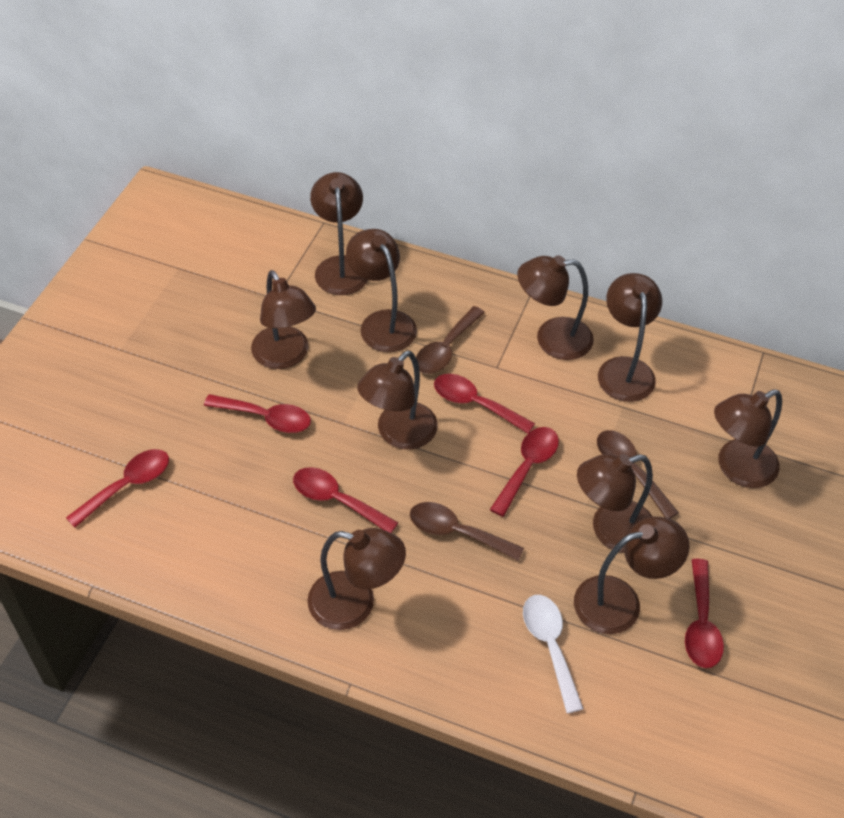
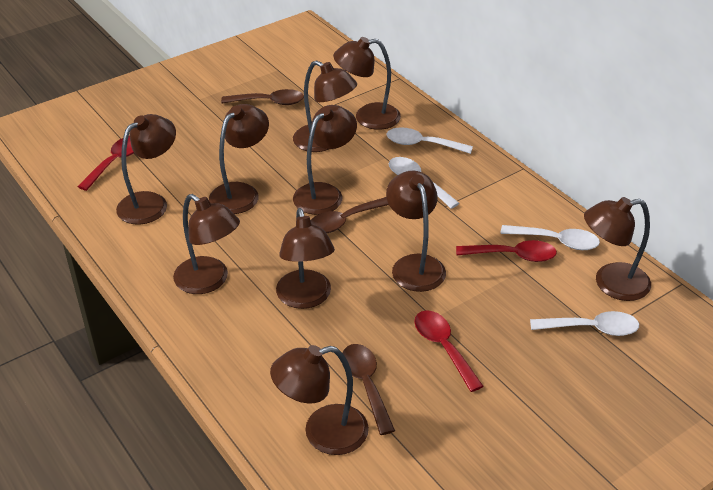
red spoon: [66,449,169,528] [204,394,311,433] [293,467,398,533] [434,374,535,434] [490,427,559,517] [685,559,724,668] = 6 -> [77,136,134,191] [414,310,483,392] [456,240,557,262] = 3
white spoon: [523,595,584,713] = 1 -> [387,127,473,154] [389,157,459,209] [500,225,600,250] [530,311,639,336] = 4

